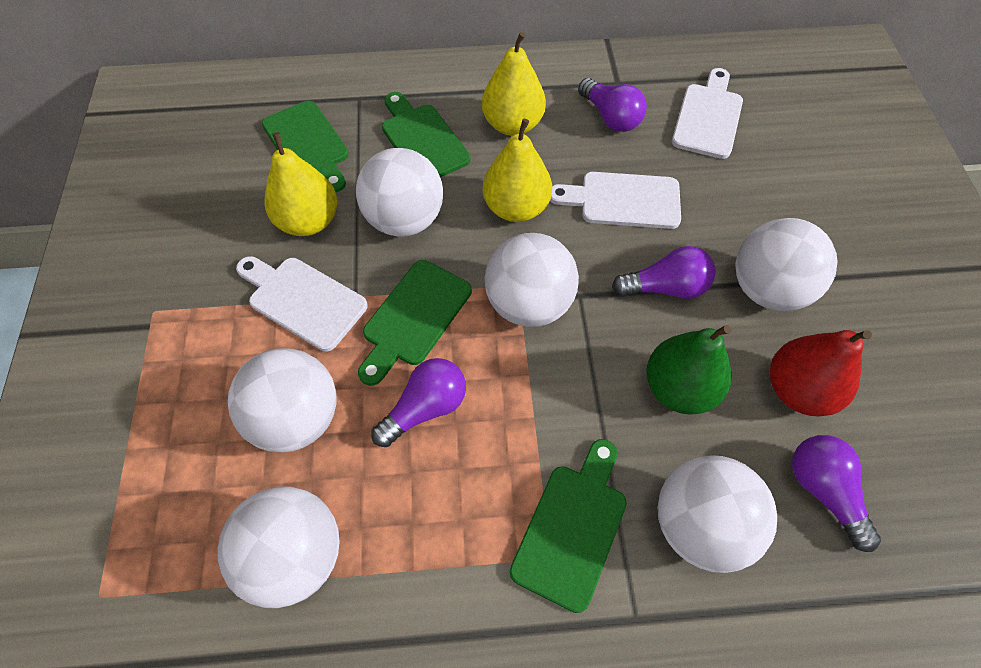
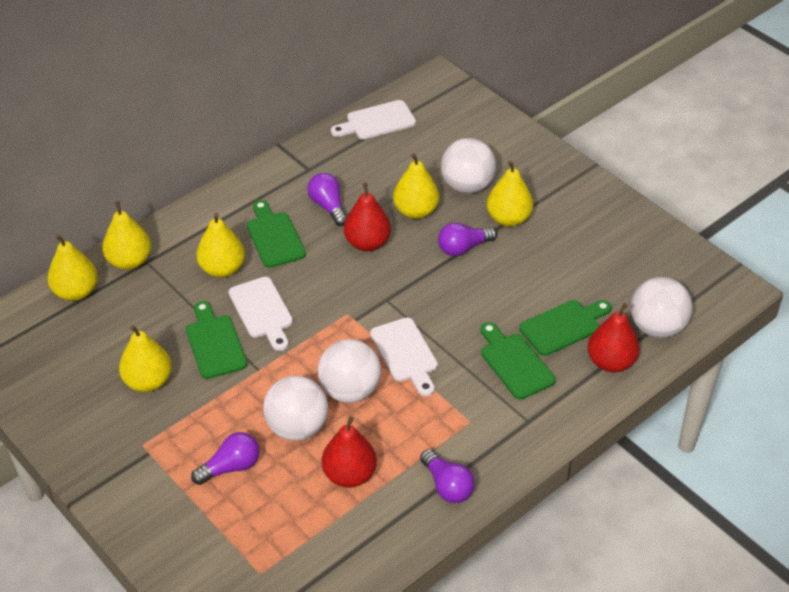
green pear: [646,325,732,414] = 1 -> none = 0
red pear: [770,330,872,416] = 1 -> [322,416,377,488] [344,183,391,251] [588,303,640,372] = 3
white ball: [218,487,340,608] [228,348,337,453] [356,148,443,237] [485,233,579,327] [658,455,777,573] [736,218,838,311] = 6 -> [263,376,328,441] [318,339,381,403] [441,138,496,193] [631,277,693,338] = 4
yellow pear: [265,132,338,236] [482,32,546,136] [483,118,552,222] = 3 -> [47,234,98,301] [102,201,151,270] [119,325,172,392] [196,213,245,278] [393,153,439,219] [487,161,533,227] = 6

